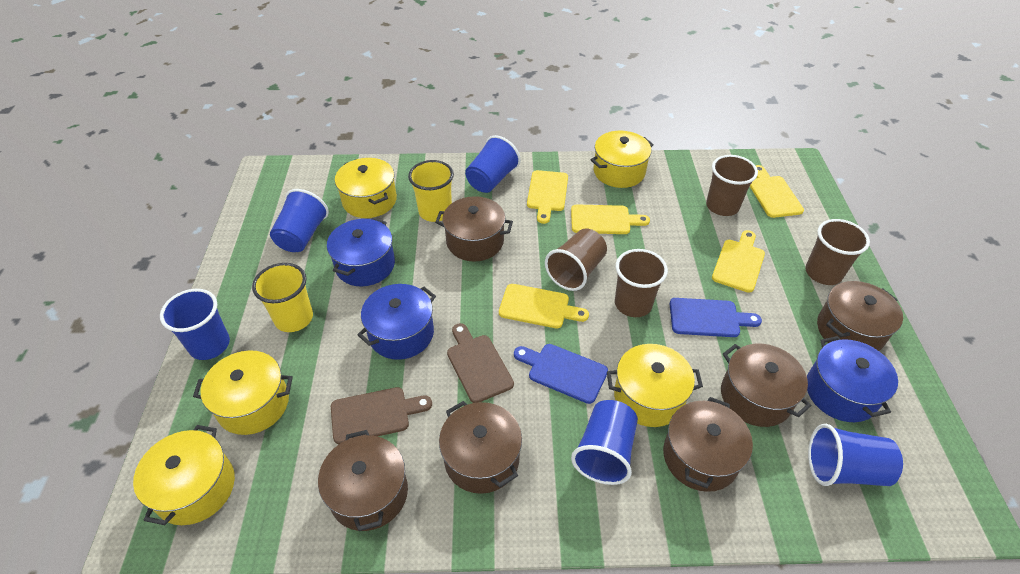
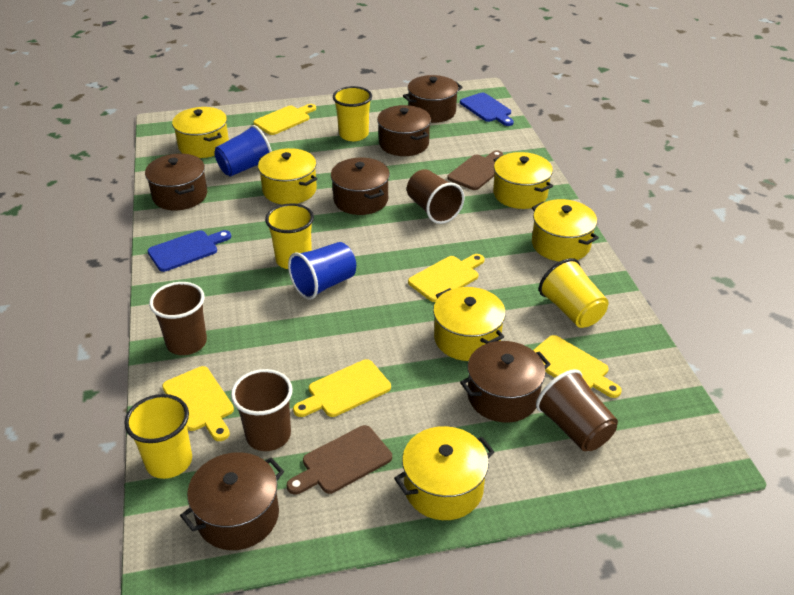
blue cup: [160,289,230,360] [270,189,329,252] [465,135,521,193] [571,400,638,485] [808,424,903,486] = 5 -> [214,125,272,176] [288,242,356,300] = 2
blue pot: [327,218,395,286] [357,284,436,360] [807,336,898,422] = 3 -> none = 0
yellow cup: [252,263,313,332] [408,160,454,222] = 2 -> [124,394,192,479] [265,203,314,269] [333,86,372,141] [539,258,609,328] = 4
yellow pot: [133,425,235,525] [193,350,293,435] [335,158,397,218] [590,131,654,188] [607,344,703,427] = 5 -> [172,107,229,158] [258,148,317,204] [394,426,494,520] [433,287,506,361] [493,152,553,209] [532,199,599,262] = 6

